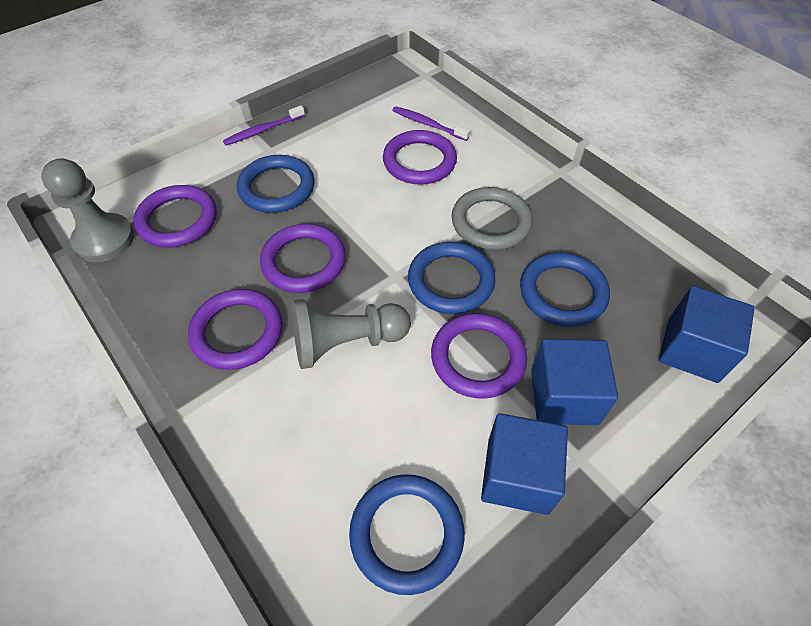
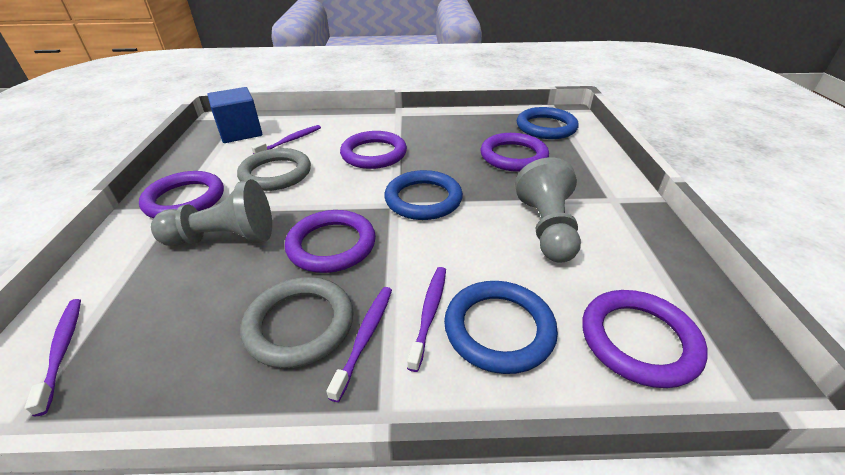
blue cube: [481,413,568,515] [531,339,618,425] [659,286,755,383] = 3 -> [207,87,262,143] = 1
blue ring: [237,155,315,213] [349,474,465,595] [408,242,495,314] [520,253,610,327] = 4 -> [384,170,463,220] [444,281,558,374] [517,107,579,139] = 3
grey ring: [452,187,533,250] = 1 -> [237,148,311,191] [240,277,354,368] = 2
purple toothbrush: [223,105,305,146] [392,106,470,141] = 2 -> [25,299,81,417] [251,125,321,154] [327,287,392,402] [407,267,446,372] = 4

